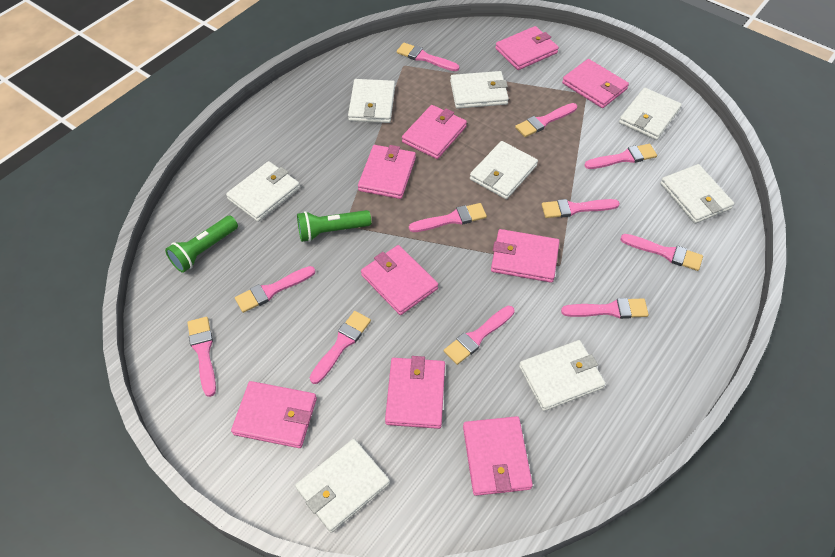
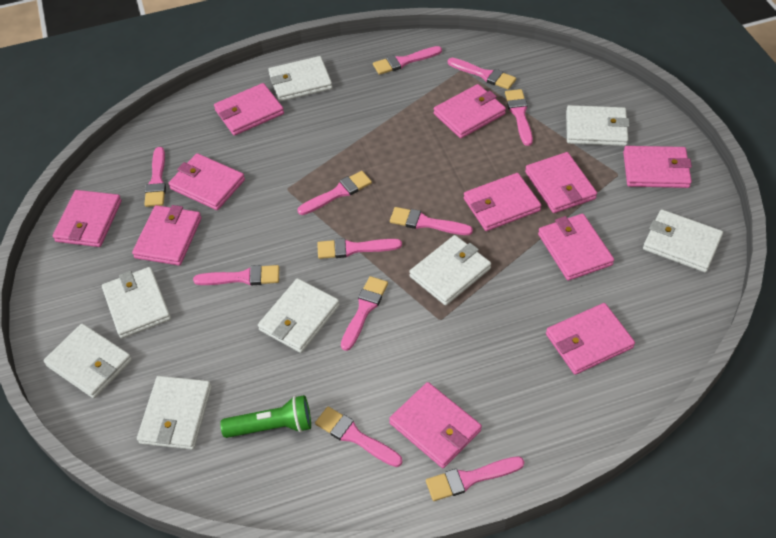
green flashlight: [165,216,238,273] [297,210,371,242] = 2 -> [220,395,311,438] = 1
pink wallet: [231,381,317,448] [358,145,416,199] [361,245,438,315] [385,356,445,429] [402,105,467,159] [463,416,533,496] [491,229,560,283] [495,26,559,70] [562,59,629,108] = 9 -> [53,190,122,247] [132,205,202,266] [168,153,245,210] [214,83,284,136] [389,382,482,468] [434,84,506,138] [464,173,541,231] [525,152,597,213] [538,214,614,281] [546,303,635,375] [623,146,692,188] = 11

